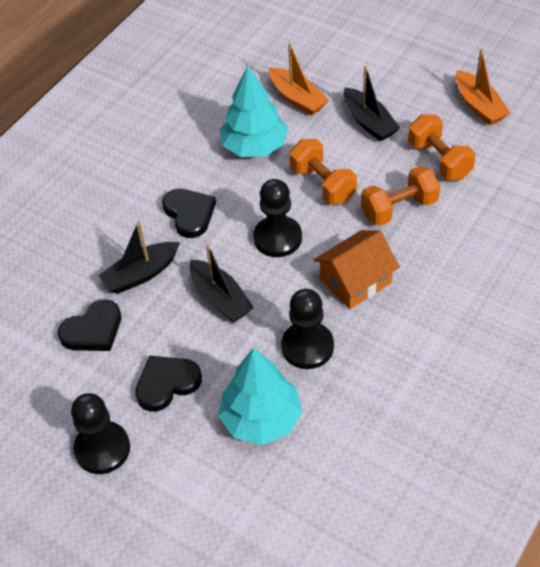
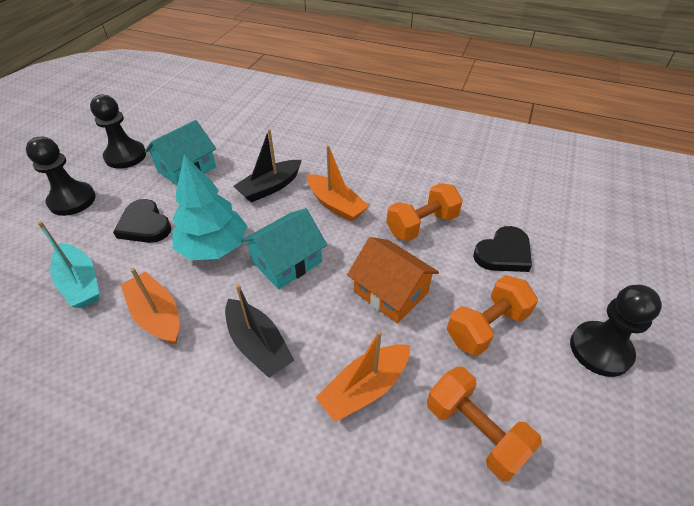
black boat: [98,221,180,294] [189,244,254,322] [344,66,400,141] = 3 -> [225,284,295,378] [233,129,302,202] = 2
black heart: [58,299,121,351] [135,356,202,412] [162,189,216,238] = 3 -> [113,199,172,243] [473,226,532,272] = 2
orange boat: [269,43,329,116] [456,49,510,125] = 2 -> [121,268,179,344] [307,145,369,222] [316,330,410,422] = 3
turquoise boat: none = 0 -> [38,221,99,308] = 1
turquoise house: none = 0 -> [145,120,216,186] [241,208,327,289] = 2
turquoise tree: [218,348,303,445] [220,66,288,157] = 2 -> [172,154,248,260] = 1

